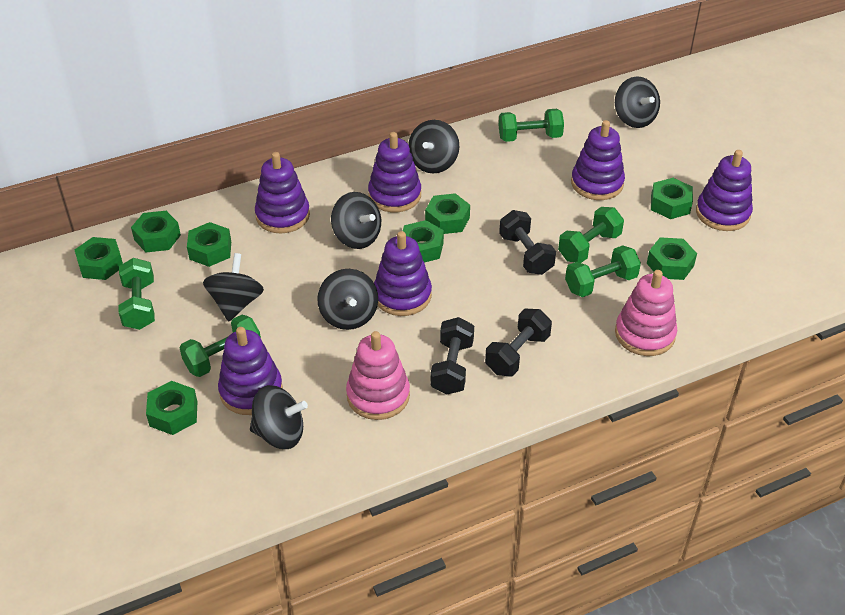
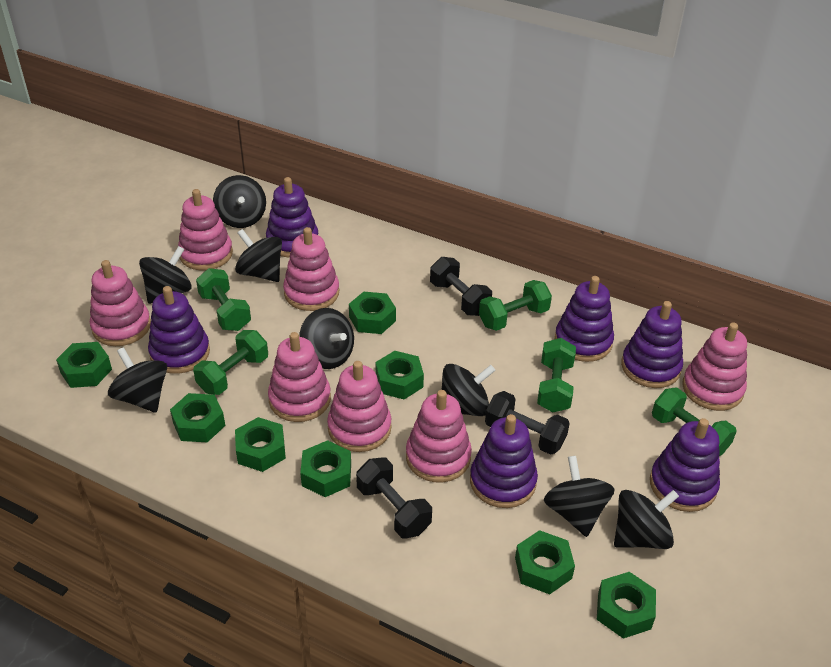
black spinning top: [203,253,264,322] [250,385,308,449] [317,269,378,330] [331,192,381,249] [408,120,459,174] [615,77,660,128] = 6 -> [108,347,167,413] [139,246,192,304] [213,175,266,228] [235,229,282,282] [299,308,354,369] [441,364,495,416] [544,456,615,537] [614,490,679,549] = 8
pink stacking toy: [346,331,410,420] [615,270,677,356] = 2 -> [90,260,151,346] [178,189,233,270] [268,332,331,422] [283,227,339,311] [327,361,392,452] [406,390,472,483] [682,322,747,411] = 7

